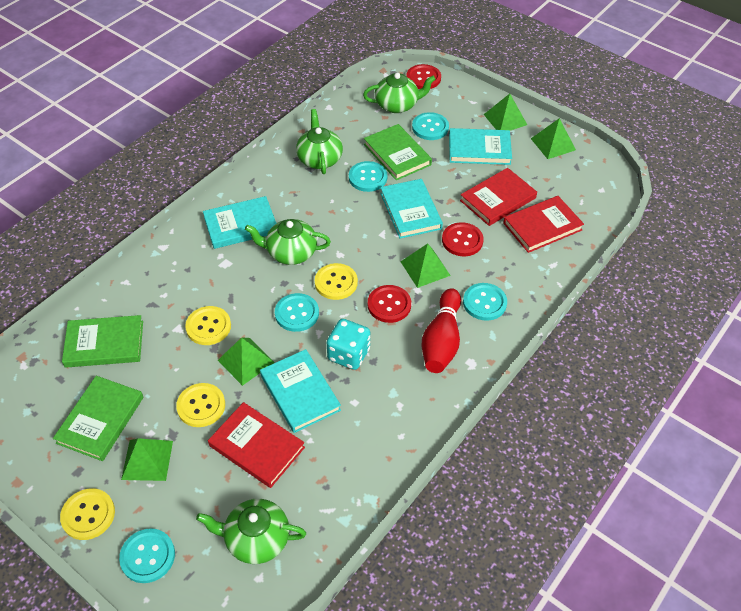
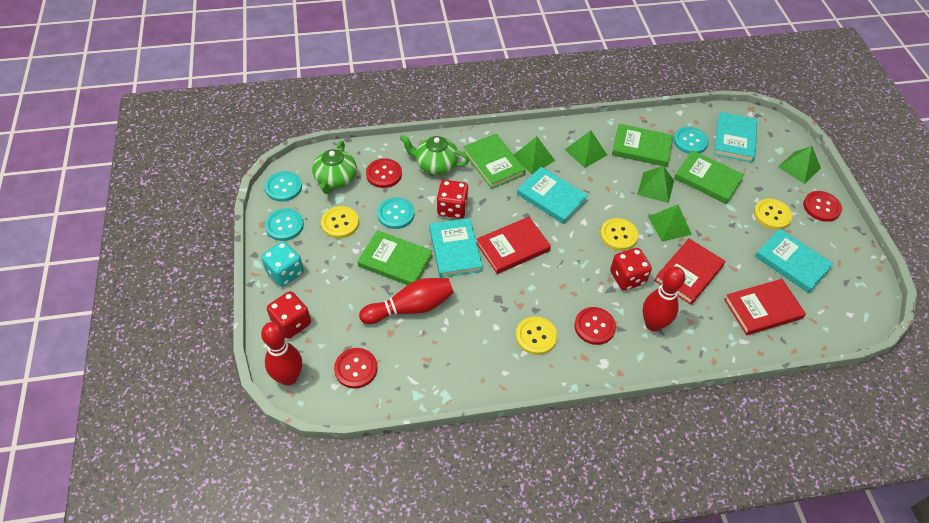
green book: [53,376,144,461] [62,315,143,368] [364,124,432,180] = 3 -> [357,230,433,285] [463,134,526,189] [612,124,673,167] [674,150,744,204] = 4
green teapot: [196,499,306,564] [245,219,331,265] [296,109,343,174] [363,73,436,113] = 4 -> [312,141,357,194] [400,135,469,175] = 2
red bowling pin: [422,288,461,373] = 1 -> [261,322,302,386] [359,278,454,324] [642,267,685,331] = 3
red button: [368,285,411,323] [406,64,441,89] [442,222,484,256] = 3 -> [334,348,377,388] [366,158,402,188] [574,307,616,345] [803,191,842,222] = 4
red dice: none = 0 -> [267,291,311,339] [437,180,469,218] [610,248,652,290] = 3
turquoise button: [119,528,175,583] [275,293,319,332] [349,161,387,192] [412,112,449,140] [463,283,507,321] = 5 -> [265,171,302,202] [265,209,304,241] [377,197,414,229] [673,127,709,154] = 4

